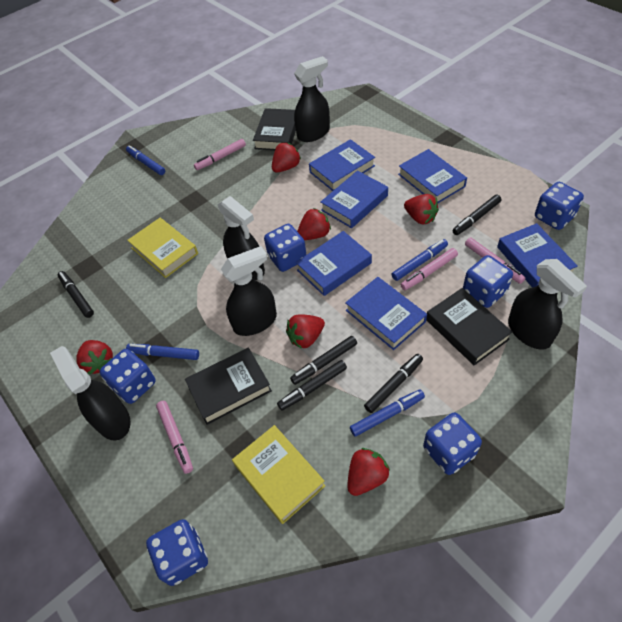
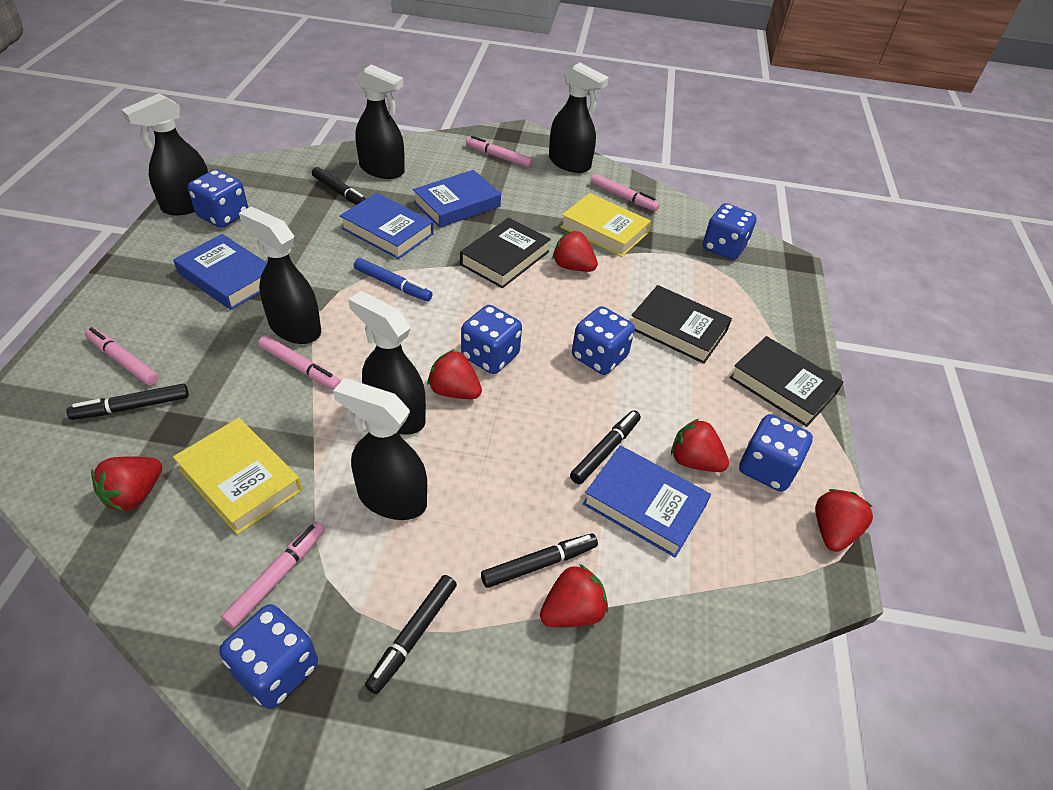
black spray bottle: [50,346,130,440] [218,196,265,280] [221,246,277,336] [294,56,330,142] [508,259,587,350] = 5 -> [122,93,208,216] [239,206,321,344] [333,378,427,520] [348,291,426,435] [355,64,405,179] [549,62,609,173] = 6
blue book: [296,231,372,296] [309,139,375,191] [321,171,388,228] [345,277,427,350] [398,149,467,203] [497,223,578,287] = 6 -> [173,234,267,310] [340,193,434,259] [413,170,501,228] [583,445,711,558] = 4
blue marker: [126,145,165,175] [126,344,199,360] [350,390,425,437] [391,239,448,281] = 4 -> [354,258,433,301] = 1
pink marker: [156,401,193,474] [194,139,246,170] [401,248,458,290] [465,237,525,284] = 4 -> [85,327,159,385] [221,521,325,628] [258,335,341,390] [466,136,533,168] [590,174,660,211] = 5

